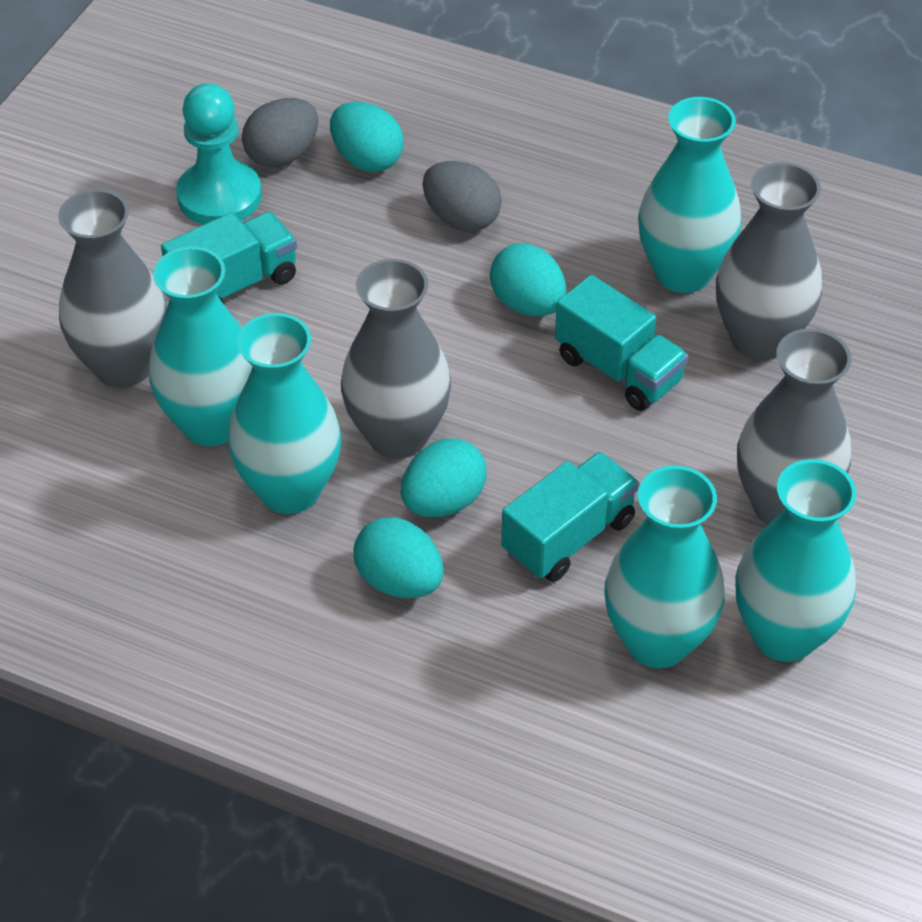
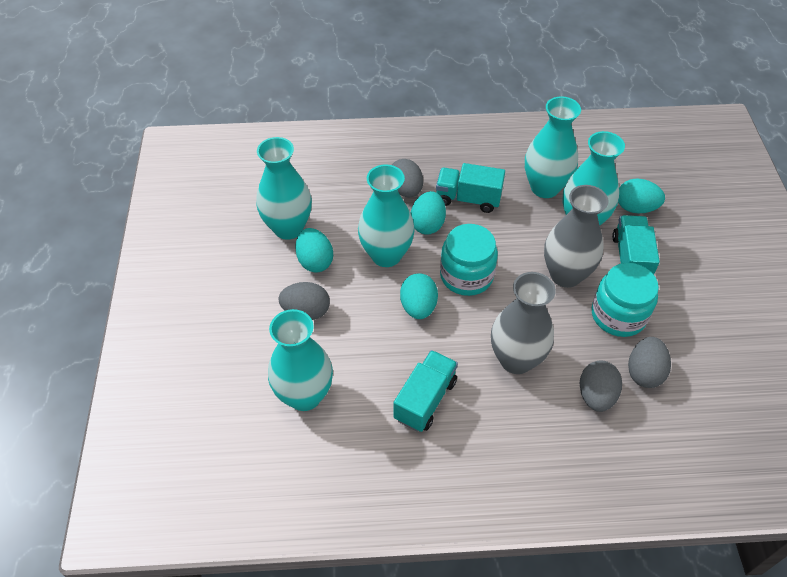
grey egg: [242,98,318,167] [423,161,502,231] = 2 -> [279,282,330,320] [392,159,423,197] [580,360,622,412] [628,337,671,388] = 4
grey vase: [58,189,167,388] [341,259,451,459] [716,162,822,360] [737,328,851,525] = 4 -> [491,272,556,374] [544,185,608,288] = 2
turquoise jar: none = 0 -> [440,224,498,296] [592,263,659,337] = 2
turquoise pawn: [176,83,262,224] = 1 -> none = 0

